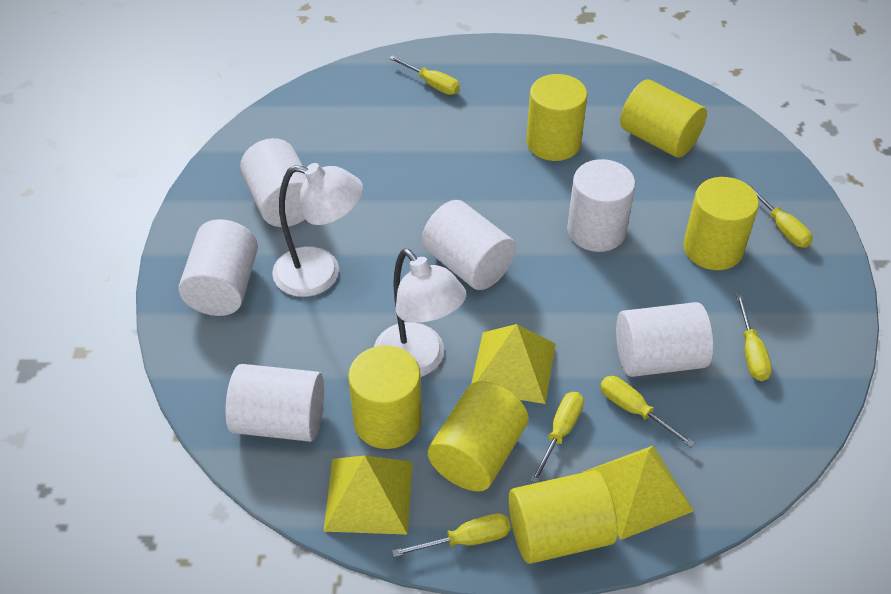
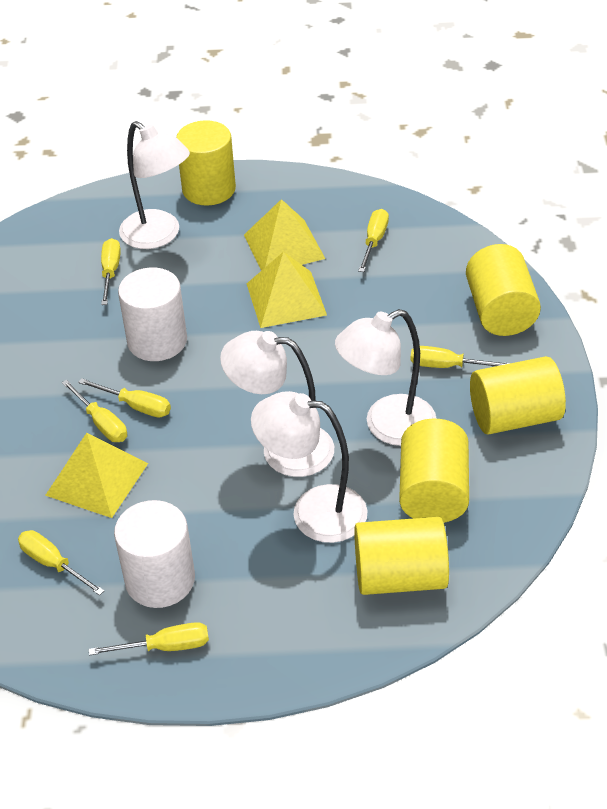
white cylinder: [179,219,258,316] [225,364,324,442] [240,138,307,227] [422,200,516,290] [567,159,635,252] [616,302,713,377] = 6 -> [114,500,195,608] [118,267,187,361] = 2
white lamp: [272,163,363,297] [374,249,467,377] = 2 -> [119,121,190,249] [220,331,334,477] [251,391,367,543] [335,309,437,446] = 4
yellow cylinder: [348,345,422,449] [428,381,529,491] [508,470,618,564] [526,74,588,161] [620,79,707,158] [683,177,759,270] = 6 -> [176,120,236,206] [354,517,449,595] [399,419,469,523] [466,244,541,336] [470,356,566,435] = 5
yellow screwdriver: [389,56,460,95] [392,513,511,557] [530,392,584,483] [600,376,695,448] [736,294,772,381] [746,183,813,248] = 6 -> [18,530,104,596] [62,380,127,442] [78,378,171,418] [89,622,209,656] [101,238,121,305] [358,209,389,272] [410,346,510,368] = 7

